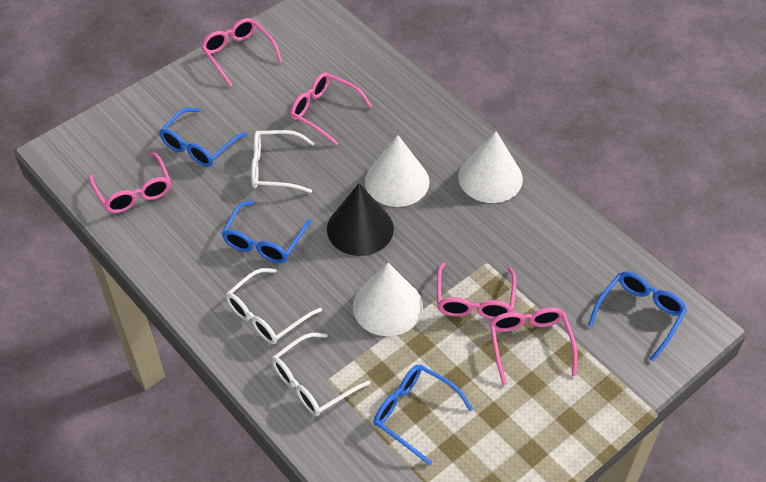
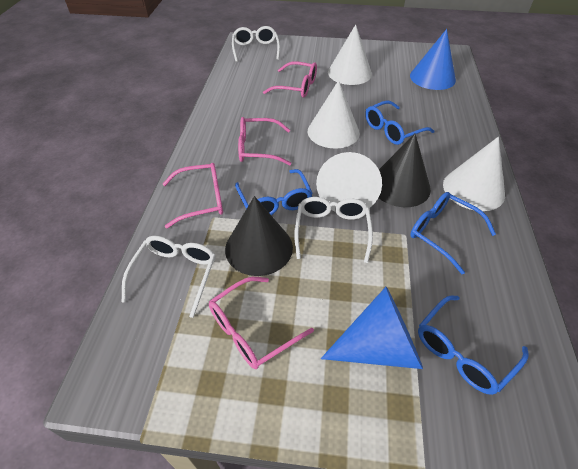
black cone: [327,183,394,256] = 1 -> [225,196,293,276] [379,133,431,207] = 2
blue cone: none = 0 -> [321,287,423,369] [410,29,456,90] = 2
pink glasses: [89,152,171,213] [201,18,282,86] [290,72,372,146] [437,262,516,320] [489,307,578,385] = 5 -> [163,163,223,228] [209,277,314,369] [238,117,291,166] [263,61,317,98] = 4
white cone: [353,263,423,336] [365,135,430,207] [458,131,523,203] = 3 -> [308,80,360,148] [316,152,382,212] [328,25,372,85] [443,137,505,211] = 4

